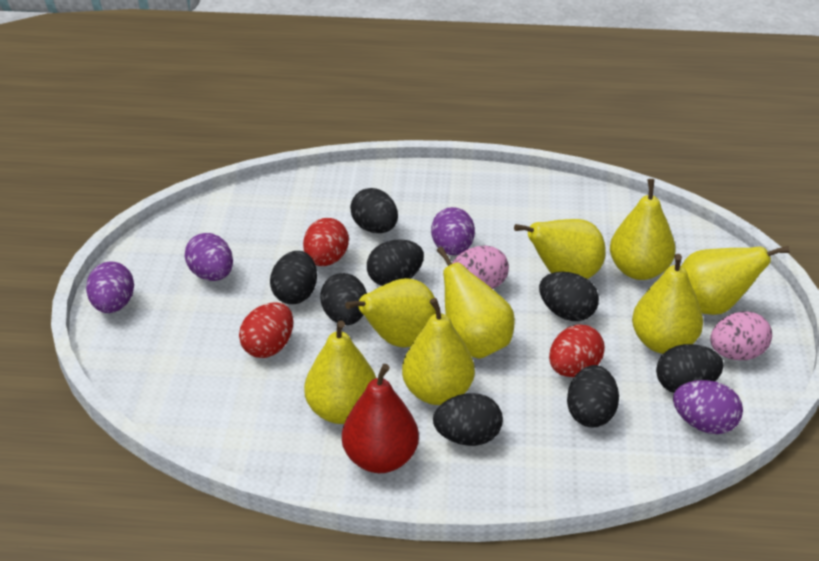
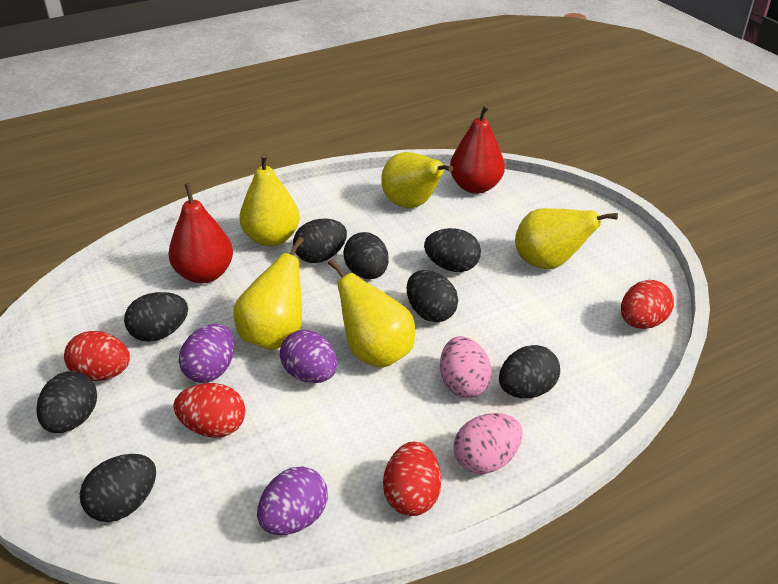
purple egg: [86,261,134,313] [185,233,233,281] [431,207,475,255] [673,380,743,434] = 4 -> [179,324,234,383] [257,466,328,535] [280,330,337,383] = 3
red egg: [239,302,293,358] [303,218,349,266] [549,324,605,377] = 3 -> [64,331,130,381] [173,383,245,438] [383,442,441,516] [621,280,674,329] = 4
red pear: [342,364,419,473] = 1 -> [168,183,233,283] [450,104,505,194] = 2
yellow pear: [304,320,376,424] [345,278,436,348] [402,298,475,405] [437,246,515,359] [514,219,606,279] [610,179,676,280] [632,254,703,354] [681,246,790,315] = 8 -> [233,237,304,350] [239,153,300,247] [328,259,415,368] [381,152,453,208] [515,208,618,269] = 5

